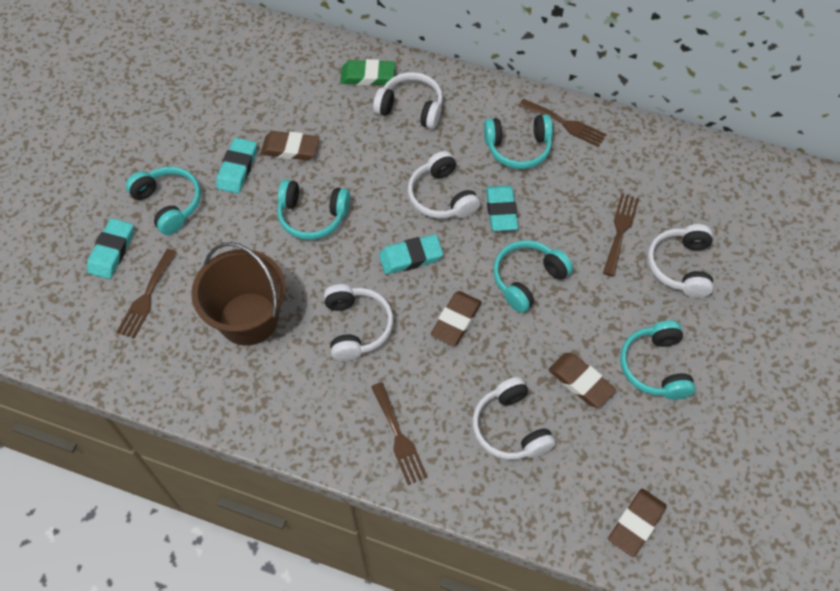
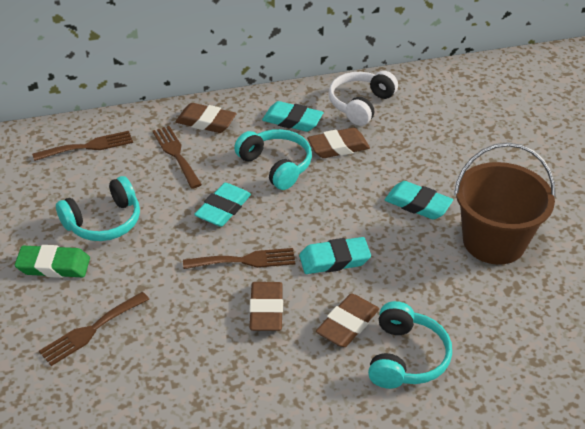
turquoise headphones: [126,167,201,235] [277,179,350,240] [484,114,553,169] [493,240,573,313] [620,321,696,400] = 5 -> [56,176,140,241] [234,129,312,190] [368,301,452,389] = 3
white headphones: [324,284,393,361] [373,72,443,129] [408,151,480,218] [472,377,555,460] [648,224,713,298] = 5 -> [328,71,398,126] = 1

